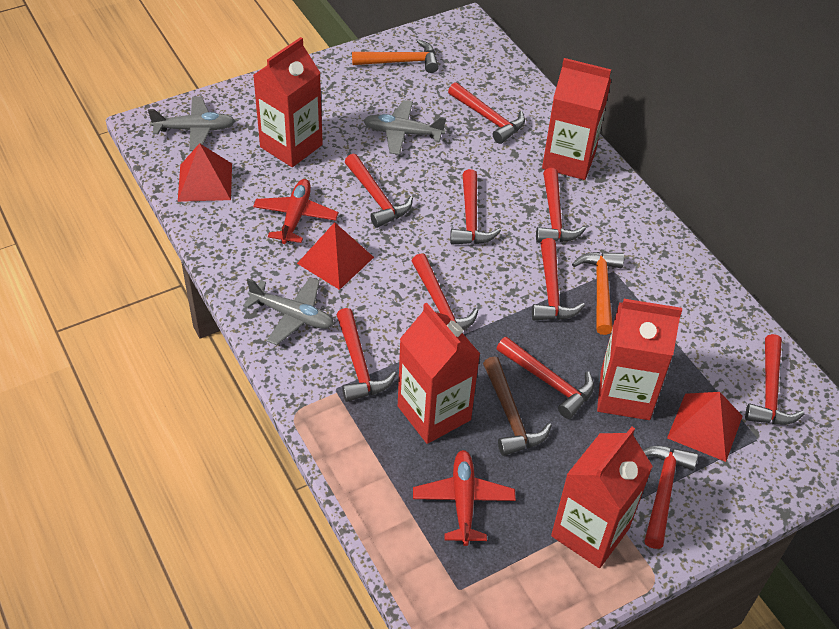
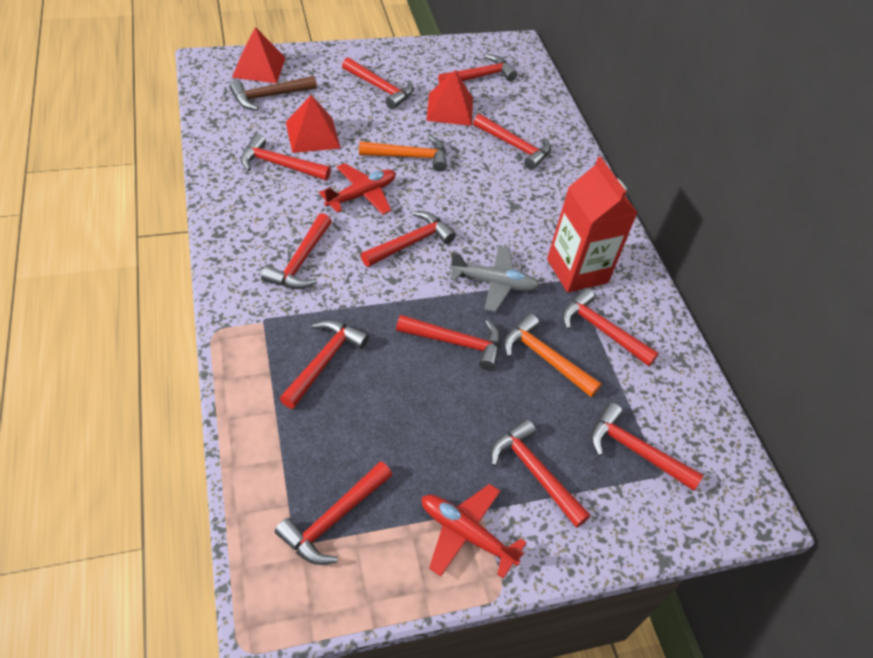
grey plane: [148,96,235,151] [243,277,334,345] [363,100,446,155] = 3 -> [449,246,540,312] = 1
red carton: [253,37,323,167] [398,303,480,444] [542,58,611,180] [551,427,653,568] [597,299,682,420] = 5 -> [547,157,637,293] = 1
red hammer: [337,308,396,402] [345,154,413,228] [412,253,478,330] [448,82,525,144] [450,169,501,245] [496,337,594,419] [532,238,585,320] [536,168,586,243] [643,446,698,549] [745,334,805,425] = 10 -> [241,134,331,180] [261,213,332,289] [275,461,392,565] [280,320,369,409] [342,57,414,109] [361,211,456,267] [396,315,501,371] [438,54,517,84] [473,114,551,170] [491,419,590,528] [562,288,659,366] [591,403,703,491] = 12

